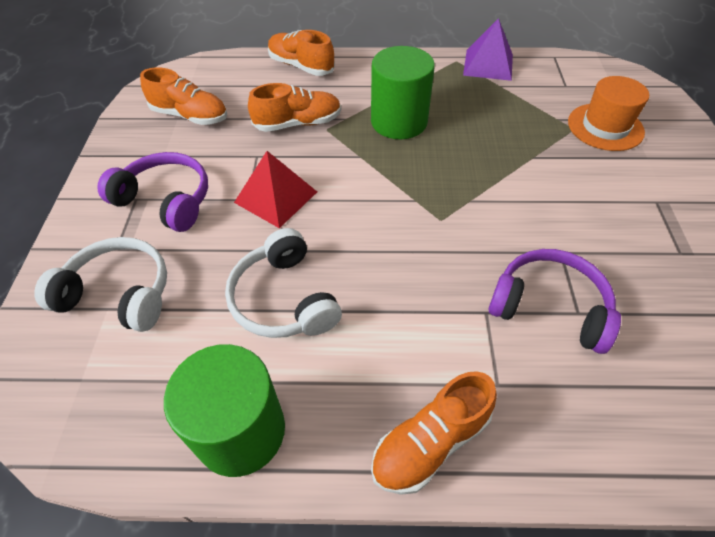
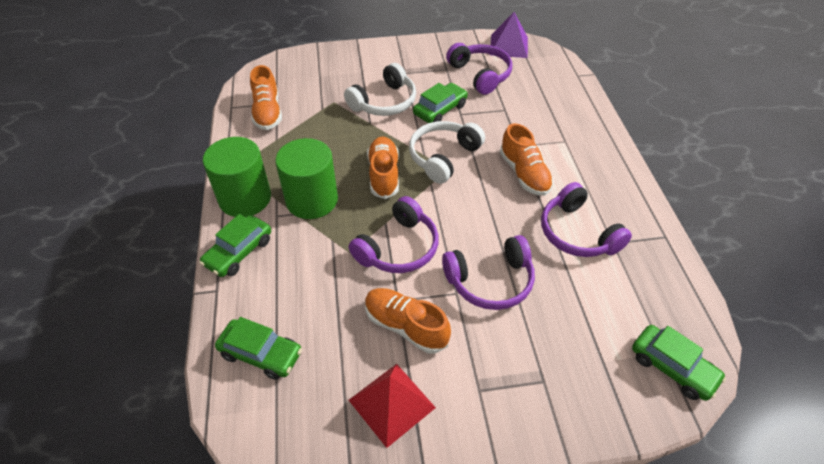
green car: none = 0 -> [200,214,271,277] [215,317,302,380] [413,83,468,123] [632,325,726,401] = 4
orange hat: [568,76,649,151] = 1 -> none = 0
purple headphones: [97,152,208,232] [489,249,621,354] = 2 -> [349,196,439,273] [442,235,535,310] [446,43,512,95] [541,182,632,257] = 4

